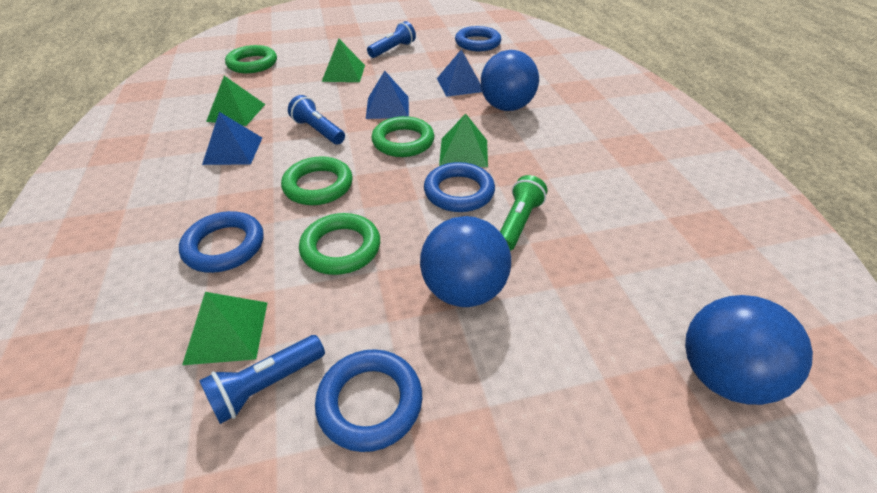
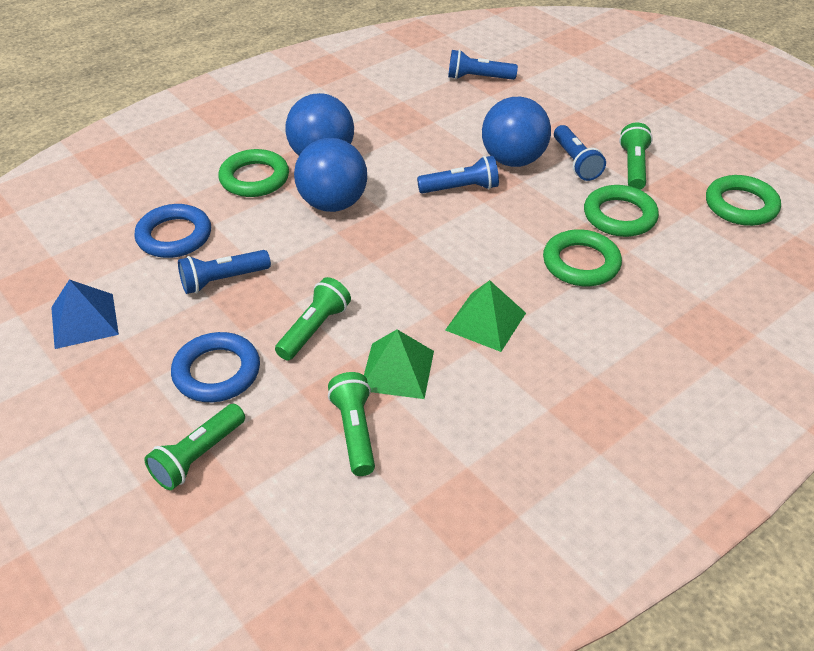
blue flashlight: [199,335,325,424] [288,95,345,145] [367,21,416,58] = 3 -> [178,250,271,294] [417,156,499,194] [448,50,518,80] [554,125,606,181] = 4
blue pyramid: [202,112,262,165] [366,71,409,119] [437,49,482,97] = 3 -> [51,279,119,349] = 1
blue ring: [179,211,264,273] [315,349,422,452] [424,162,495,212] [455,26,502,51] = 4 -> [134,204,211,258] [171,332,260,402] = 2
green flashlight: [500,175,547,251] = 1 -> [144,404,245,490] [275,277,351,361] [328,372,375,476] [619,123,653,190] = 4
green pyramid: [182,292,267,365] [206,76,265,126] [322,39,365,82] [439,114,488,167] = 4 -> [364,329,434,399] [445,280,526,352] = 2

